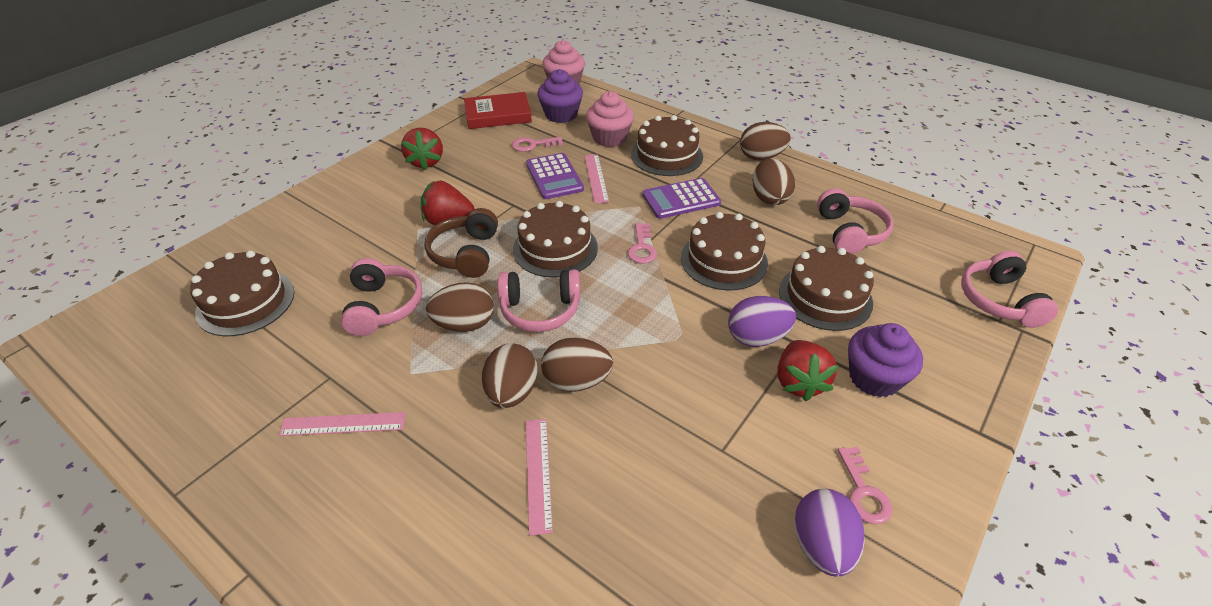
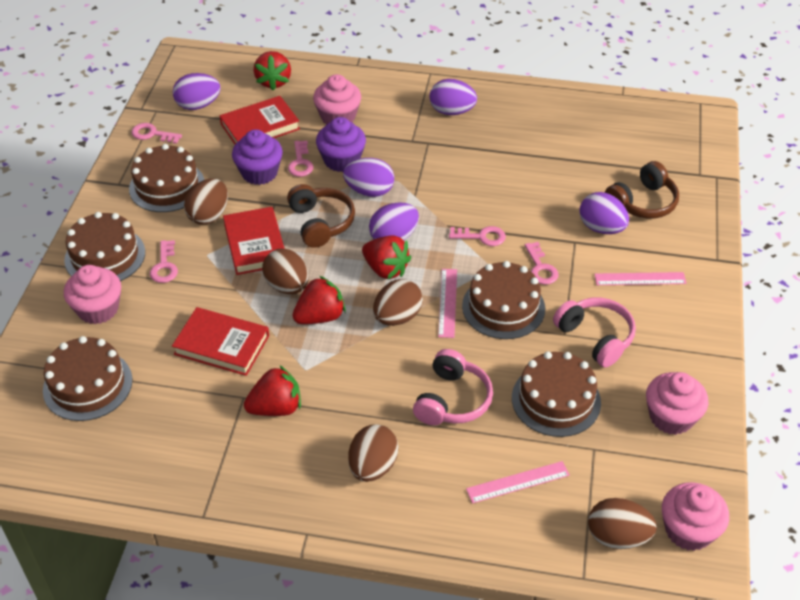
brown headphones: [424,208,498,278] = 1 -> [287,184,355,248] [605,161,679,219] = 2
pink cupcake: [542,40,585,84] [586,91,634,147] = 2 -> [64,265,121,324] [313,74,361,125] [646,372,708,435] [662,482,729,551] = 4
pink headphones: [341,258,423,336] [497,269,580,332] [817,188,893,254] [961,251,1058,328] = 4 -> [413,349,493,425] [553,297,636,367] = 2
pink key: [512,137,563,152] [628,223,657,264] [838,447,893,524] = 3 -> [131,123,182,144] [150,240,178,283] [288,141,314,177] [449,226,506,246] [525,242,559,285] = 5
purple calculator: [526,153,584,199] [642,178,721,219] = 2 -> none = 0
purple egg: [728,296,796,347] [794,489,865,577] = 2 -> [173,73,221,110] [343,158,394,197] [369,202,419,240] [430,79,477,115] [579,192,629,234] = 5
red book: [464,92,532,129] = 1 -> [172,307,269,376] [220,96,300,144] [223,207,285,275] = 3
red strawberry: [401,128,443,170] [421,180,474,225] [777,340,838,401] = 3 -> [244,366,301,416] [254,51,291,91] [292,276,346,324] [362,235,411,279] = 4

